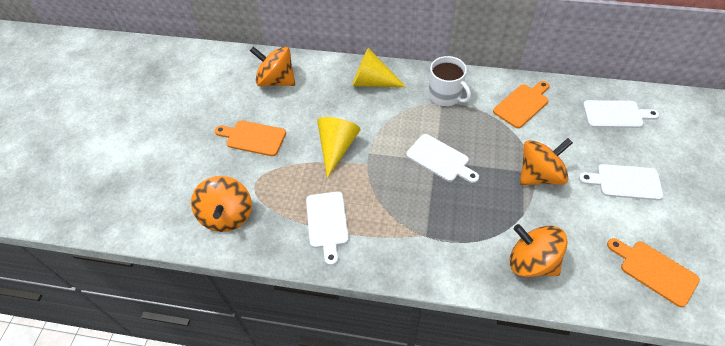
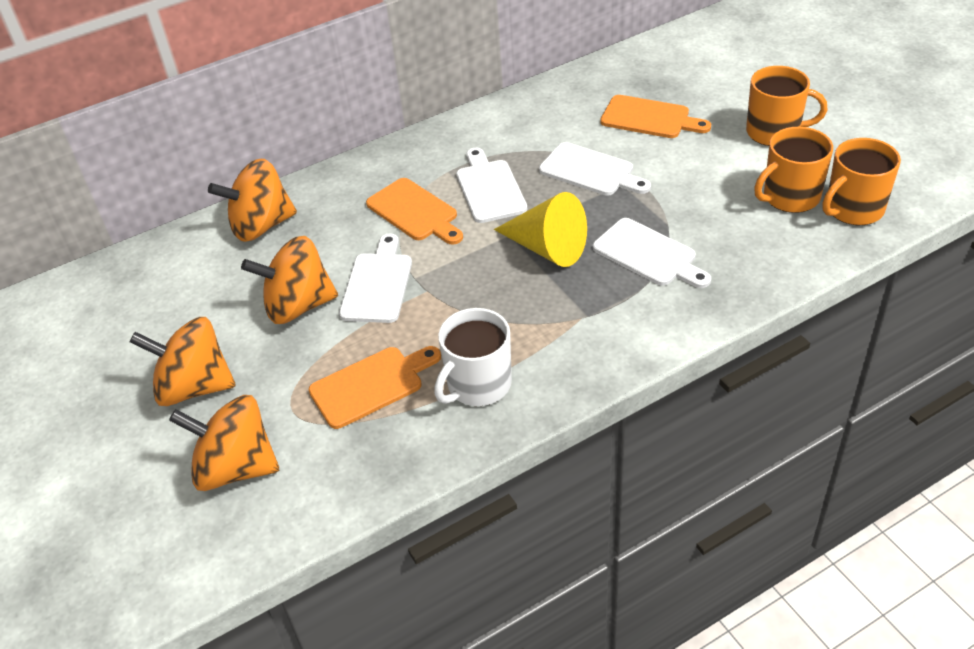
orange mug: none = 0 -> [746,66,827,146] [754,127,833,213] [822,138,901,225] = 3
yellow cone: [317,117,361,178] [352,48,406,87] = 2 -> [494,192,587,267] = 1

